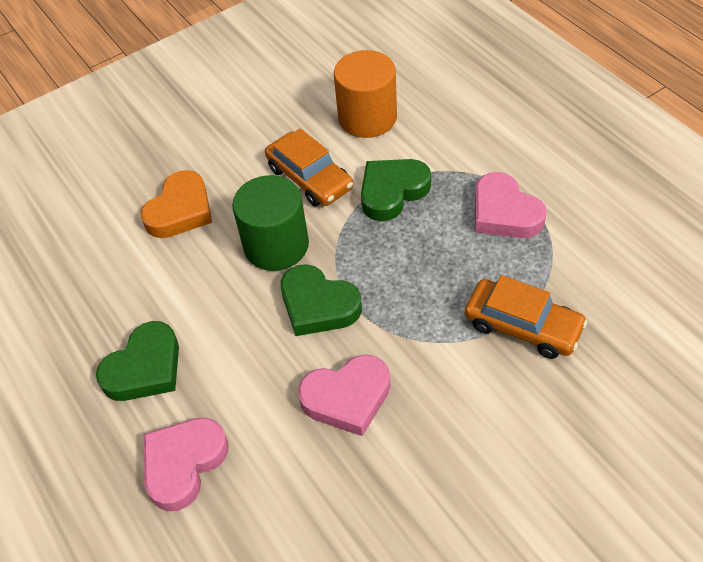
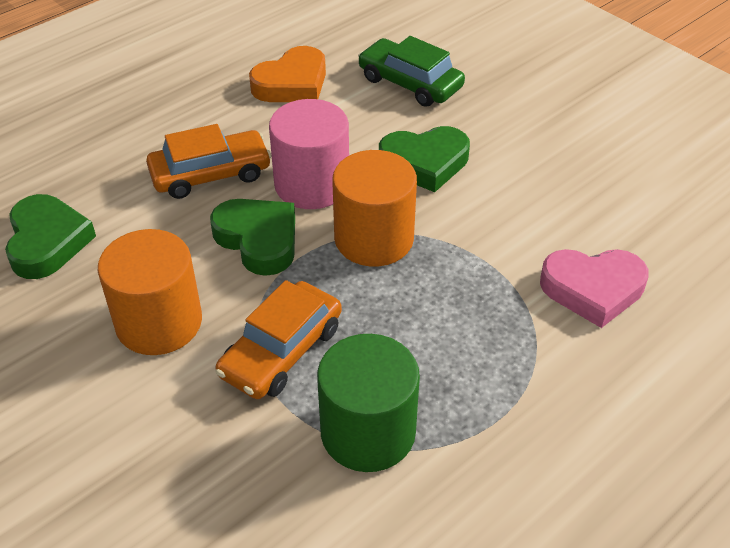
green car: none = 0 -> [358,36,465,107] = 1
orange cylinder: [334,50,397,138] = 1 -> [98,229,202,355] [332,150,417,266] = 2
pink cylinder: none = 0 -> [269,99,349,209] = 1
pink heart: [144,418,229,511] [298,355,391,436] [475,172,547,238] = 3 -> [540,249,649,328] = 1

